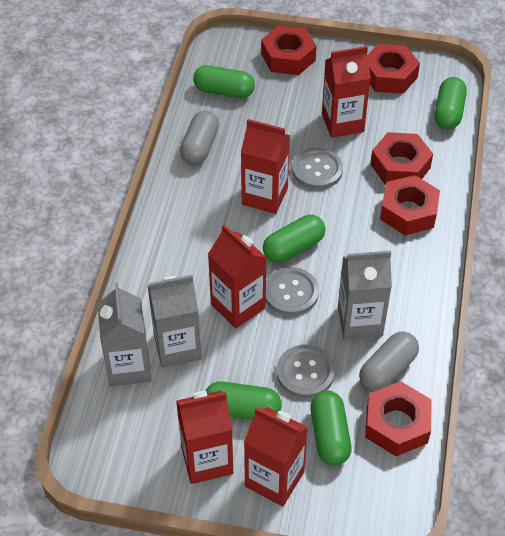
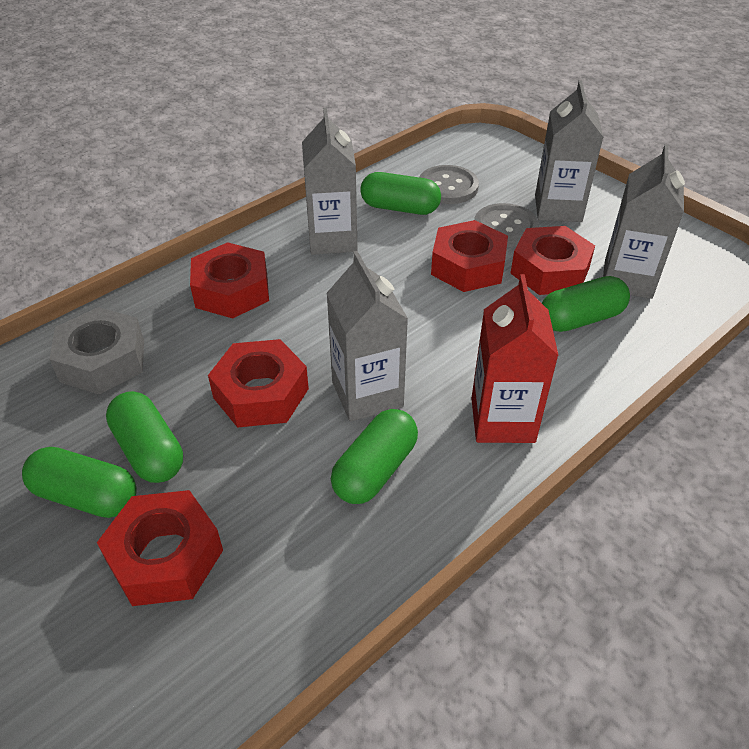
grey button: [266,267,319,316] [277,345,335,398] [292,148,343,189] = 3 -> [419,165,479,204] [474,203,539,247] = 2
grey capsule: [180,111,219,165] [359,332,419,392] = 2 -> none = 0
grey carton: [97,283,151,387] [147,275,201,368] [338,251,392,339] = 3 -> [302,108,358,255] [326,251,408,422] [535,80,604,222] [603,144,685,299] = 4
grey nut: none = 0 -> [49,307,144,394] = 1
red carton: [176,391,233,484] [208,224,267,328] [241,119,290,214] [244,407,308,507] [322,46,371,138] = 5 -> [471,274,559,443] = 1

